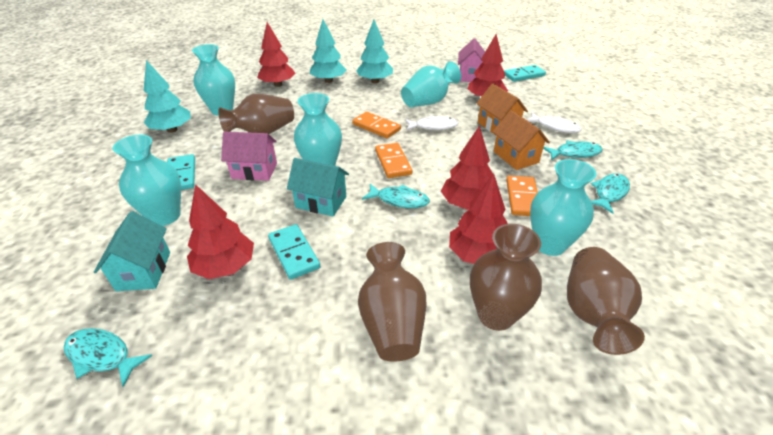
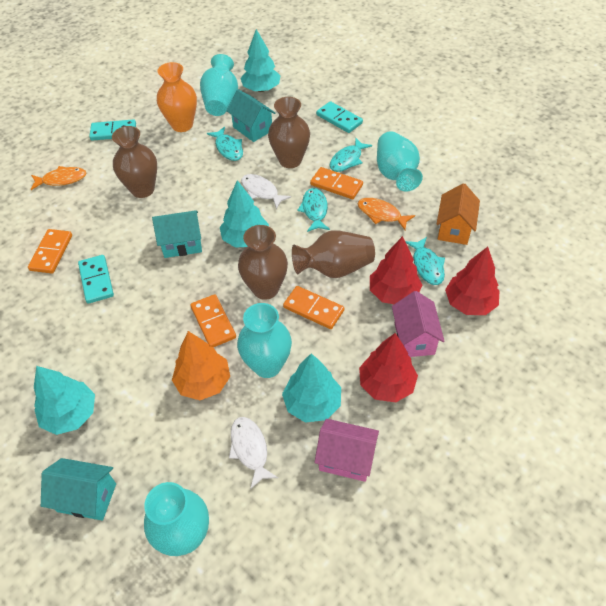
orange domino: [352,112,401,138] [375,143,412,178] [506,175,538,216] = 3 -> [28,229,72,273] [190,294,236,347] [283,286,344,329] [310,167,363,199] = 4
orange fish: none = 0 -> [31,166,87,190] [358,198,415,230] = 2
orange house: [476,84,528,136] [493,110,550,170] = 2 -> [436,183,480,245] = 1
orange tree: none = 0 -> [172,331,230,400] = 1
orange vase: none = 0 -> [157,62,197,132] = 1
red tree: [187,184,254,279] [257,22,296,87] [441,126,493,210] [449,174,508,264] [468,34,508,96] = 5 -> [359,333,418,402] [370,236,422,304] [445,247,499,315] = 3
turquoise house: [94,211,170,291] [287,158,349,216] = 2 -> [41,458,116,521] [152,210,202,258] [227,89,275,142] = 3
turquoise tree: [144,60,191,133] [310,19,346,83] [356,20,393,83] = 3 -> [34,366,95,435] [220,180,269,248] [240,29,281,92] [282,353,341,423] = 4
turquoise vase: [112,135,181,226] [192,44,235,116] [294,93,342,166] [401,61,461,107] [530,159,597,256] = 5 -> [144,482,209,556] [200,54,238,116] [237,303,292,378] [377,131,423,192] = 4

